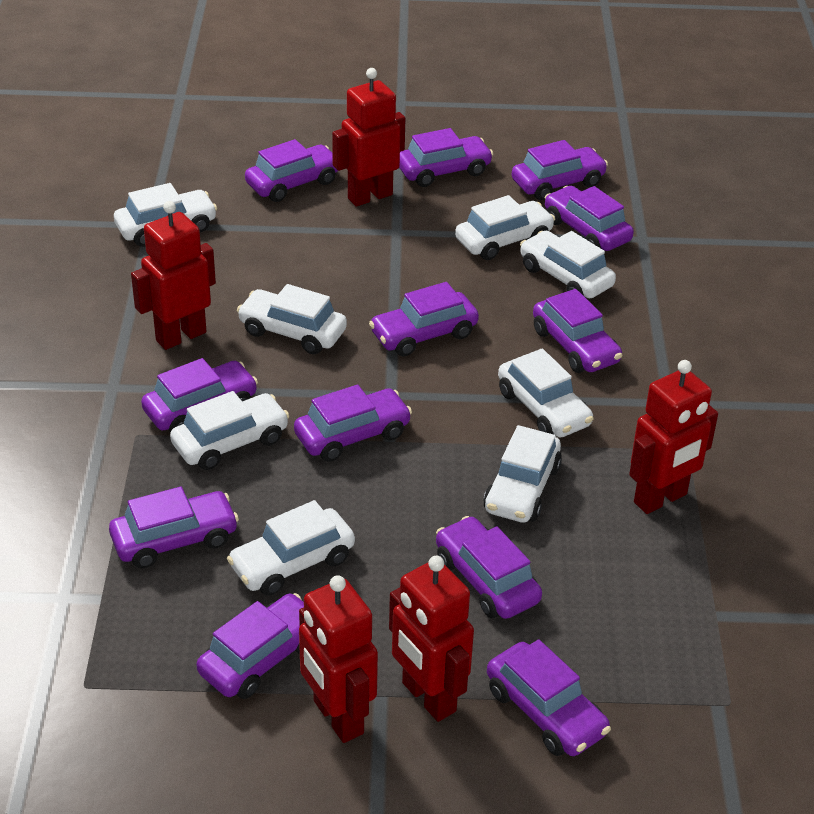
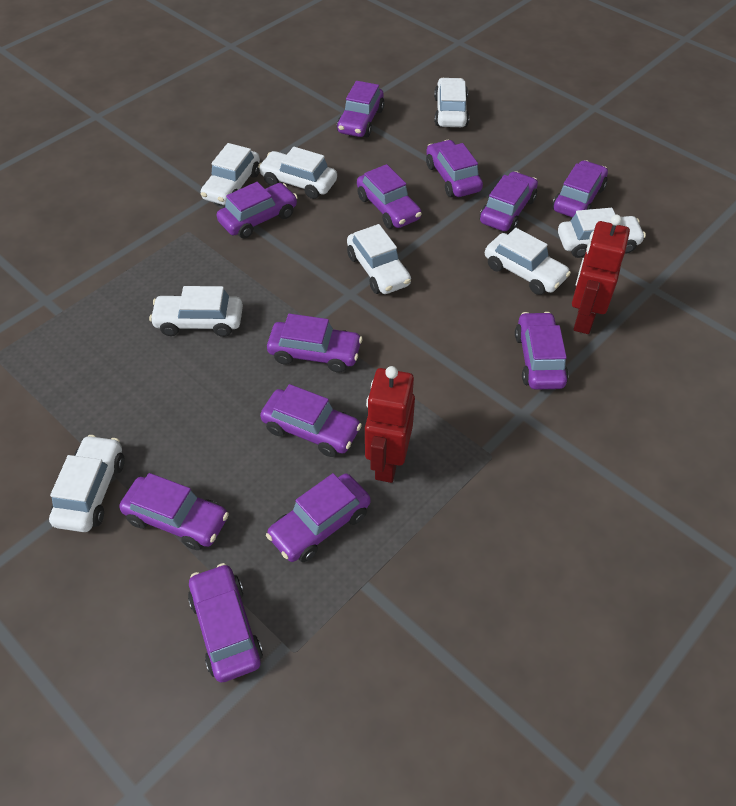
red robot: [131,201,216,350] [299,575,378,743] [332,68,406,206] [389,556,474,722] [629,360,718,514] = 5 -> [365,366,415,483] [572,214,630,334] = 2

